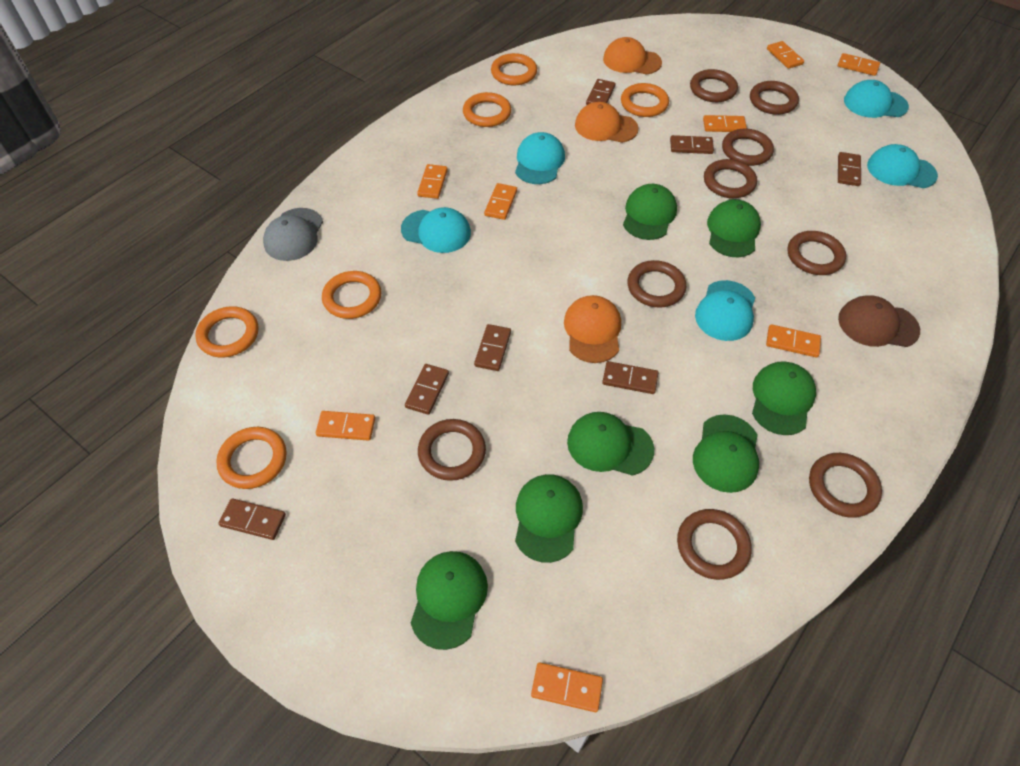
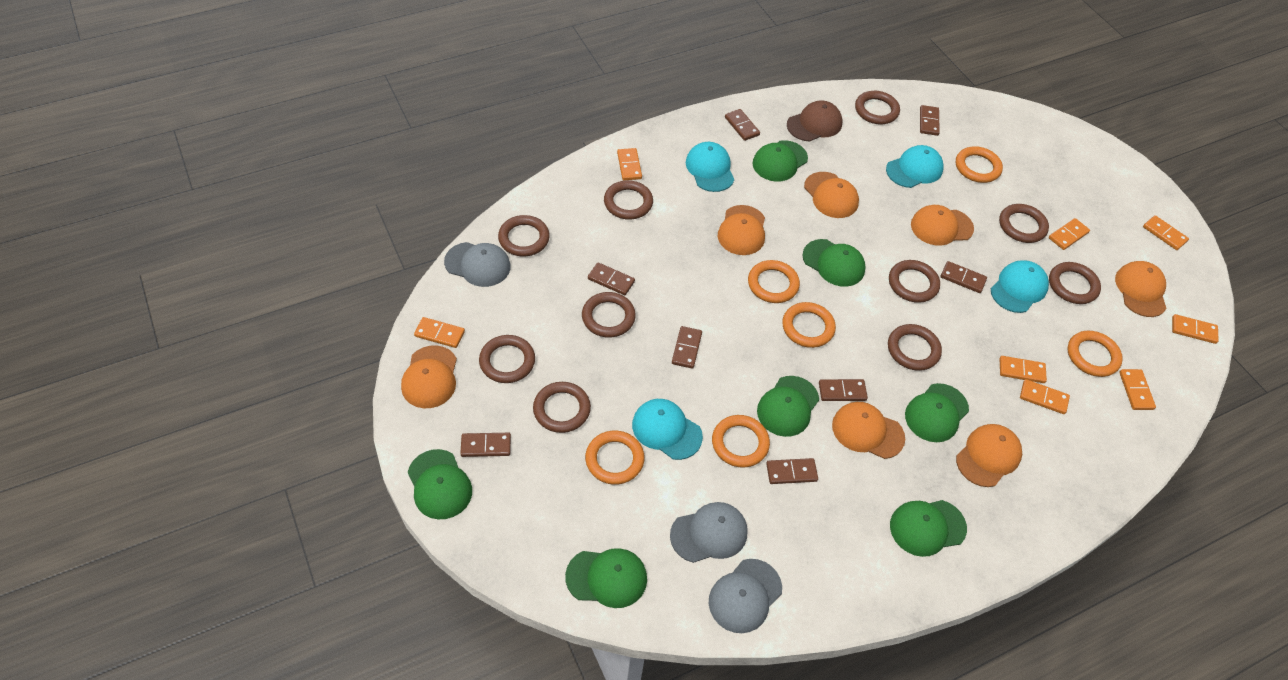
brown domino: [218,498,286,540] [405,364,449,415] [474,324,511,371] [586,79,616,105] [602,361,658,394] [670,135,714,154] [838,152,861,186] = 7 -> [460,433,511,457] [588,262,635,295] [672,326,702,369] [725,109,760,141] [766,458,818,484] [819,379,868,401] [920,105,940,136] [941,261,987,293] = 8
brown ring: [418,419,486,481] [627,260,686,308] [677,509,752,580] [690,69,738,102] [704,159,757,198] [722,129,774,166] [750,81,799,115] [788,231,846,275] [809,453,882,518] = 9 -> [479,335,535,383] [498,215,550,257] [533,382,591,433] [582,292,636,338] [604,180,653,220] [855,91,900,124] [888,324,942,371] [889,260,940,303] [999,204,1049,243] [1049,262,1101,304] = 10
grey cap: [263,208,323,261] = 1 -> [444,242,511,287] [670,502,747,563] [709,559,782,633] = 3
orange cap: [564,295,621,363] [575,102,638,143] [603,37,662,75] = 3 -> [401,345,457,408] [718,205,765,255] [804,172,859,218] [832,402,905,459] [911,205,974,246] [956,424,1022,487] [1115,261,1167,317] = 7
turquoise cap: [401,207,471,253] [515,132,565,184] [695,280,755,341] [844,80,909,118] [867,144,938,188] = 5 -> [632,399,703,460] [686,142,734,192] [886,145,944,188] [991,260,1049,313] = 4

